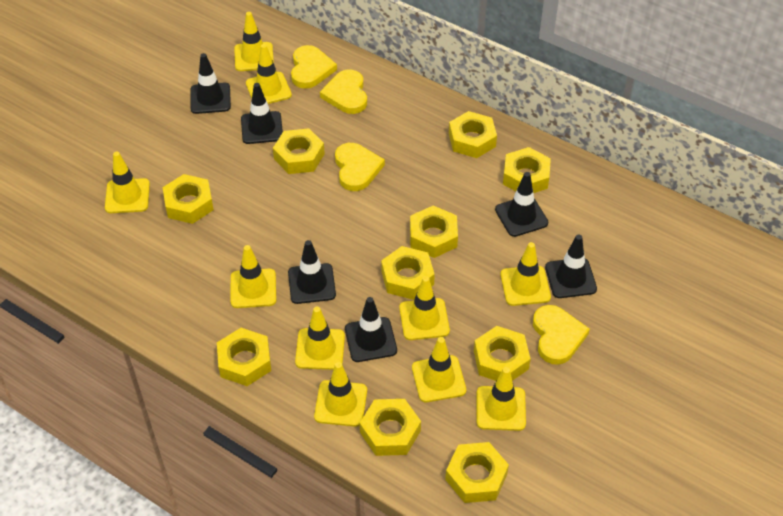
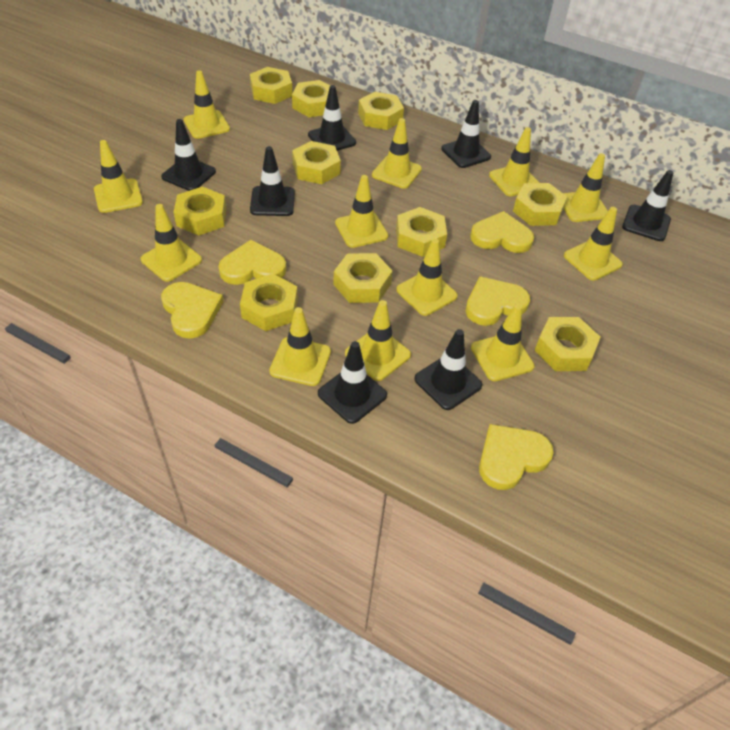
black traffic cone: [190,53,231,114] [241,83,283,144] [288,240,336,304] [345,297,397,362] [495,172,548,237] [545,235,597,298] = 6 -> [161,119,216,191] [250,146,295,216] [308,85,356,151] [318,341,387,424] [414,329,482,410] [441,100,491,168] [622,170,673,241] = 7
yellow heart: [291,45,337,89] [320,70,367,114] [335,143,385,191] [533,305,590,365] = 4 -> [161,282,224,338] [218,240,286,285] [466,276,530,326] [470,211,534,253] [479,424,554,490] = 5
yellow traffic cone: [105,152,150,213] [231,245,276,308] [234,12,274,71] [246,44,292,104] [295,307,345,370] [314,362,367,427] [399,276,450,340] [412,337,466,402] [477,367,526,431] [500,242,551,306] = 10 -> [94,140,143,213] [141,204,202,282] [184,70,230,139] [269,307,331,386] [335,175,388,248] [345,300,411,381] [372,118,422,189] [396,239,458,316] [471,304,535,381] [489,127,539,196] [563,153,608,222] [564,207,623,281] = 12

